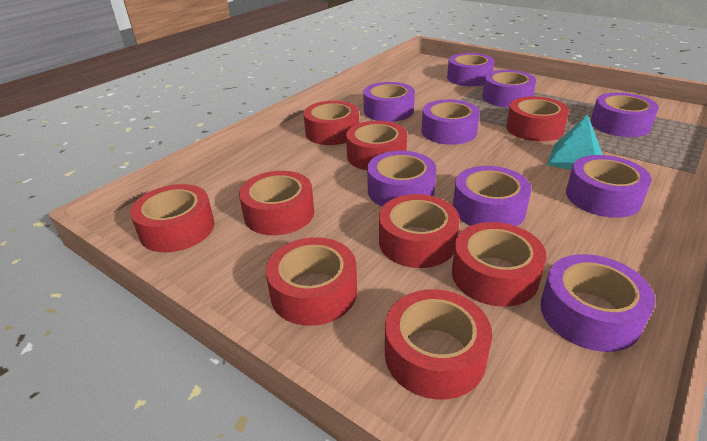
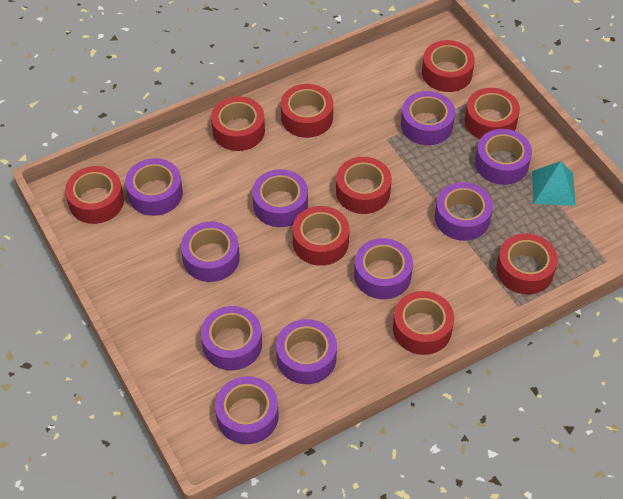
purple tape: [363,82,415,122] [367,151,436,207] [422,99,480,145] [447,53,495,86] [453,166,531,226] [482,70,536,108] [540,254,655,352] [566,155,652,218] [591,93,659,137] = 9 -> [125,158,183,216] [181,222,240,282] [201,306,262,371] [215,376,279,444] [252,169,308,227] [276,319,337,384] [354,238,413,299] [401,91,455,145] [435,182,493,241] [475,129,532,185] = 10

